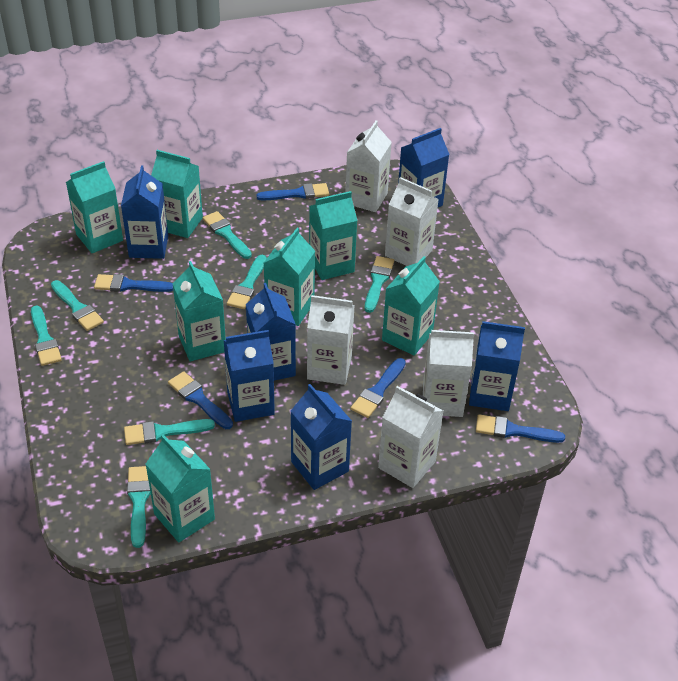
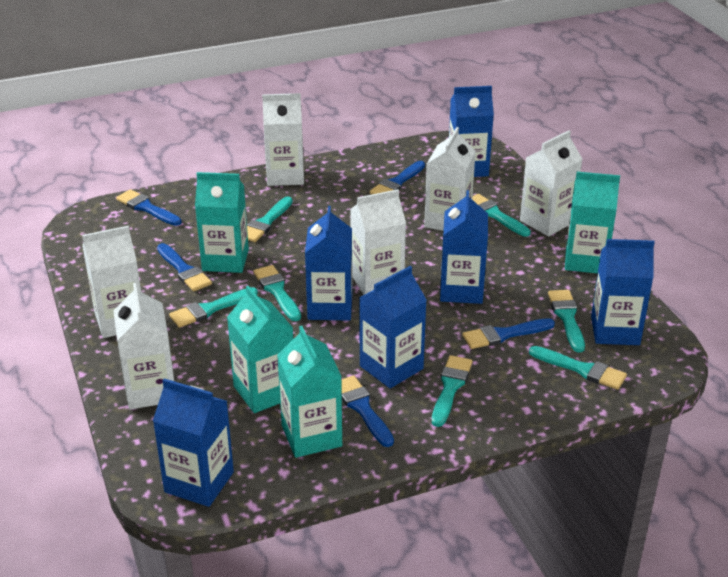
turquoise carton: [66,161,123,253] [146,434,215,542] [151,150,203,238] [173,261,226,362] [264,228,315,326] [309,191,358,280] [382,256,440,356] = 7 -> [195,172,249,273] [227,286,293,413] [277,326,342,458] [565,172,620,274] = 4
white carton: [307,295,355,385] [345,121,392,212] [378,386,443,488] [385,177,439,266] [423,330,474,417] = 5 -> [82,226,141,338] [113,283,174,410] [262,93,304,186] [350,189,406,295] [424,127,476,231] [520,130,583,236] = 6

